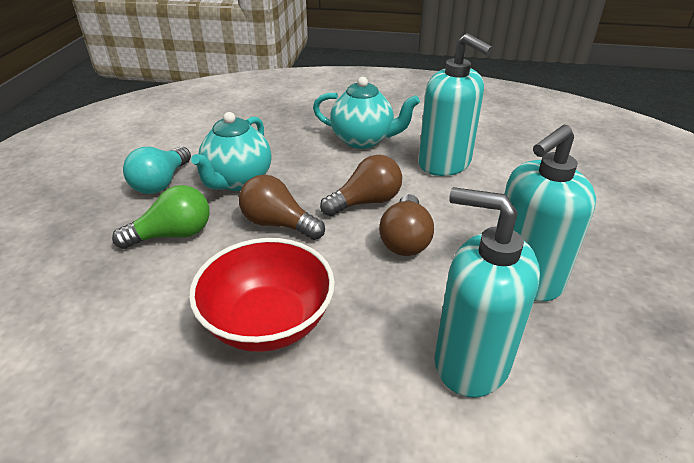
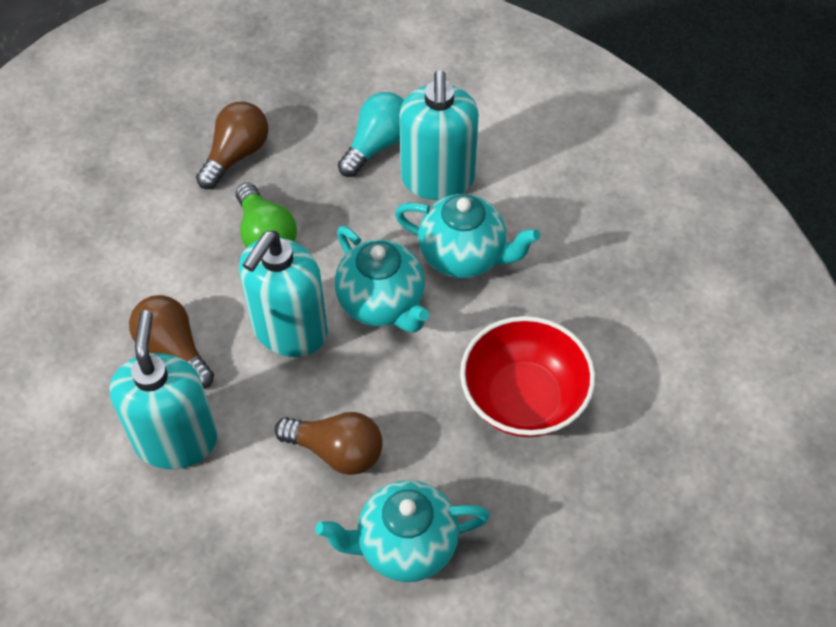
turquoise teapot: [191,112,271,191] [313,77,420,149] = 2 -> [315,480,490,582] [335,226,429,333] [395,194,540,278] = 3

